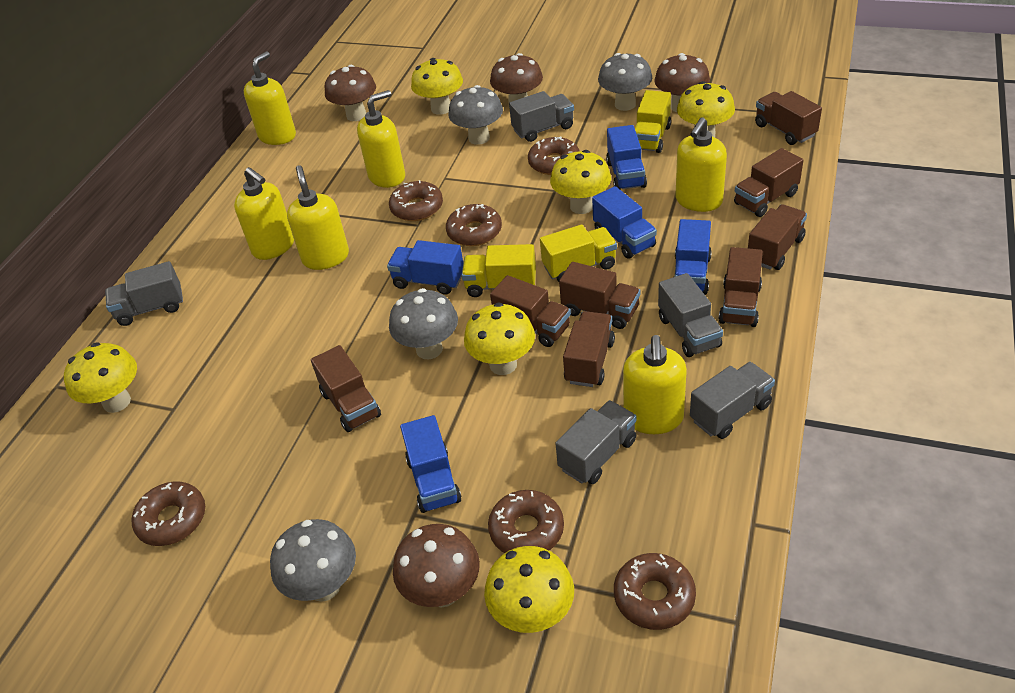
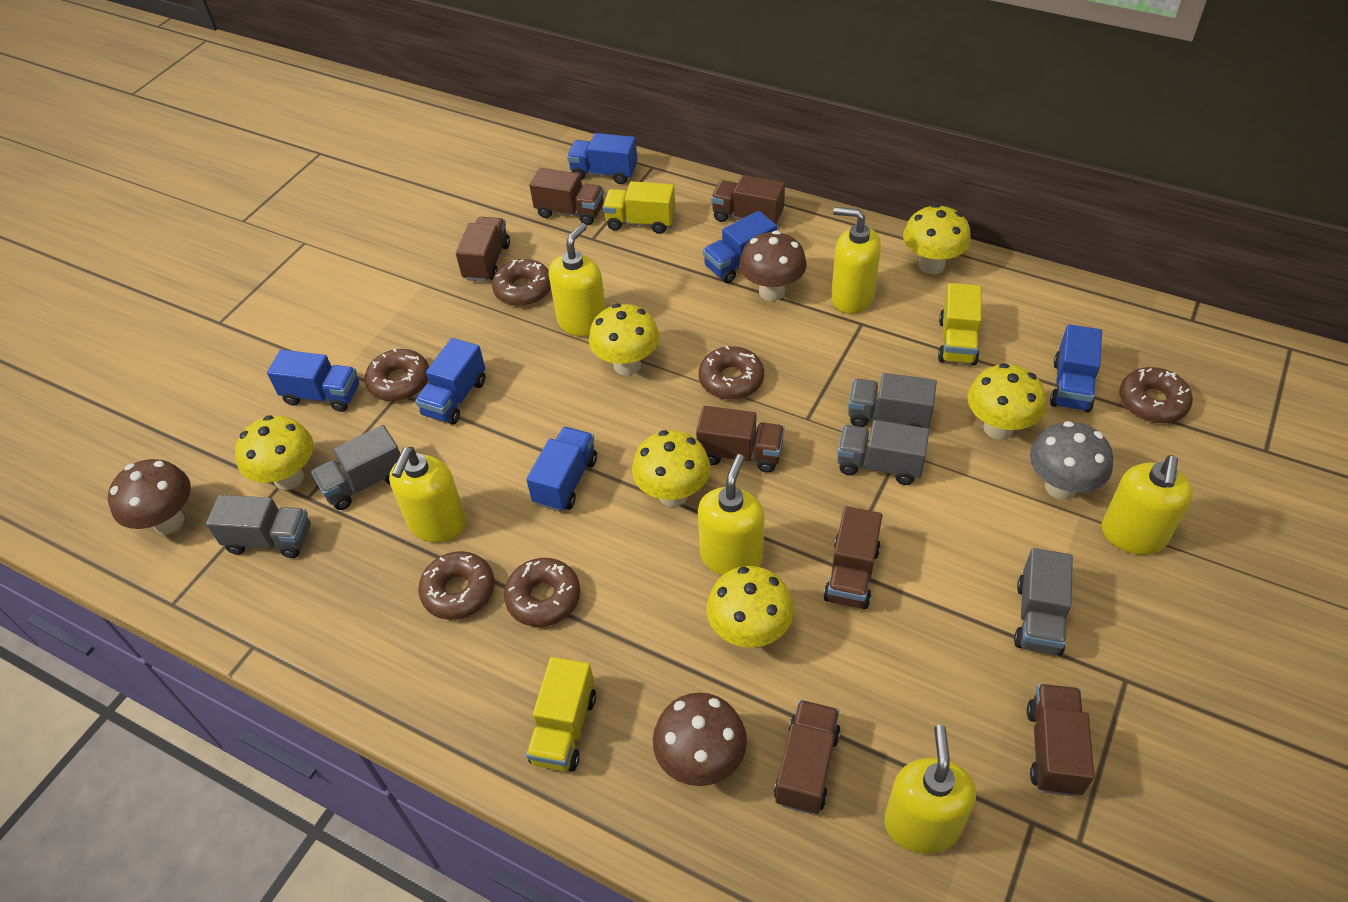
blue truck: [387,240,463,295] [400,415,462,513] [592,186,657,259] [606,125,647,190] [674,219,712,295] = 5 -> [267,350,359,412] [415,338,486,425] [526,427,597,512] [567,133,637,184] [703,211,777,283] [1050,324,1102,412] = 6
brown mushroom: [325,65,376,121] [393,524,480,607] [490,53,543,103] [654,53,710,112] = 4 -> [108,459,191,534] [653,693,747,786] [739,231,807,301] = 3
brown truck: [311,345,381,432] [490,275,571,347] [559,262,640,329] [563,311,615,387] [719,247,763,327] [734,148,804,217] [748,204,807,270] [755,91,822,145] = 8 -> [456,217,510,282] [529,168,604,225] [696,406,785,473] [711,175,785,225] [774,700,841,814] [823,506,883,609] [1027,684,1094,796] = 7
grey mushroom: [270,519,356,602] [389,288,458,359] [448,85,503,145] [598,53,652,111] = 4 -> [1030,421,1113,500] = 1

